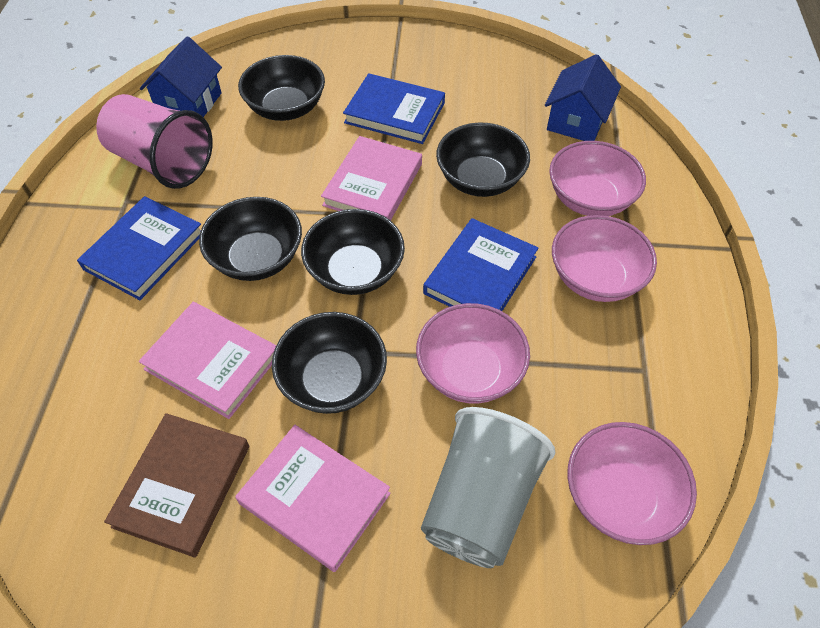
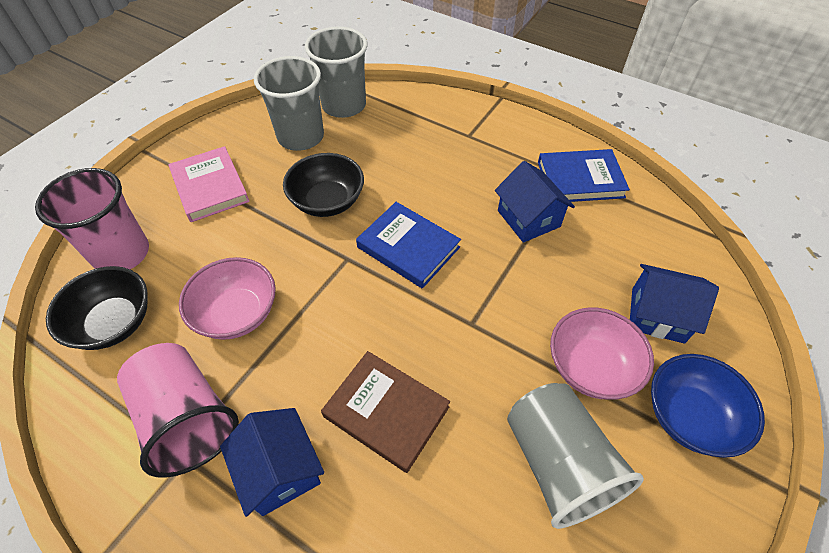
black bowl: [199,197,302,281] [238,55,325,121] [272,312,387,414] [301,209,405,295] [436,122,530,197] = 5 -> [46,266,148,350] [283,153,364,217] = 2
blue book: [77,196,201,300] [343,73,445,144] [423,218,539,311] = 3 -> [356,202,461,289] [538,149,630,202] = 2
blue bowl: none = 0 -> [651,354,765,458] = 1
blue house: [140,37,222,117] [545,54,621,141] = 2 -> [220,408,324,517] [495,161,575,243] [630,264,719,344] = 3
grey cup: [421,407,555,568] = 1 -> [254,56,324,151] [305,27,368,118] [507,383,644,529] = 3
pink book: [139,302,276,419] [235,425,391,572] [321,136,422,220] = 3 -> [169,146,250,222] = 1
pink bowl: [416,303,530,404] [549,141,646,216] [552,215,657,302] [567,422,697,545] = 4 -> [179,257,276,340] [550,307,654,399] = 2
pink cup: [96,94,213,189] = 1 -> [35,168,149,269] [117,343,239,478] = 2

